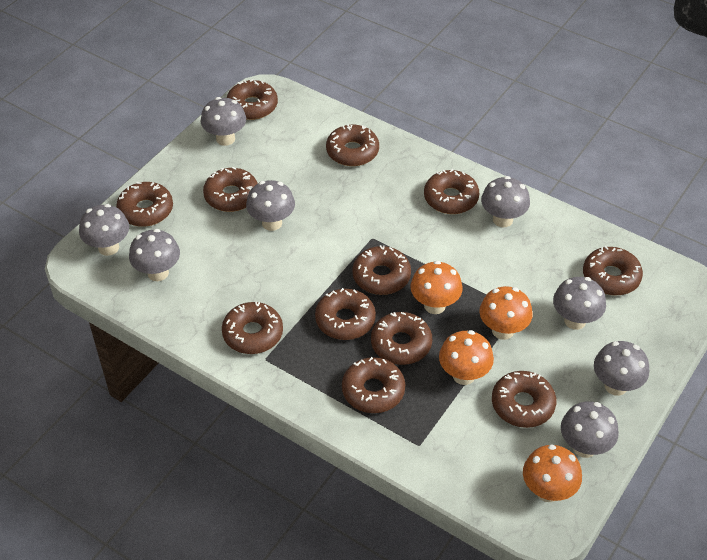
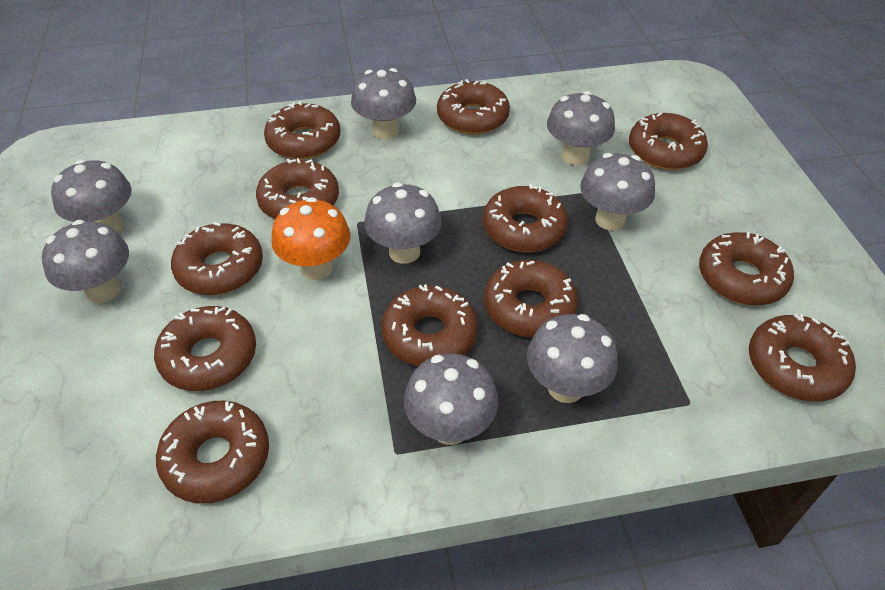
orange mushroom: [411,261,462,314] [439,330,494,385] [479,286,533,340] [523,444,582,502] = 4 -> [271,197,351,280] = 1

